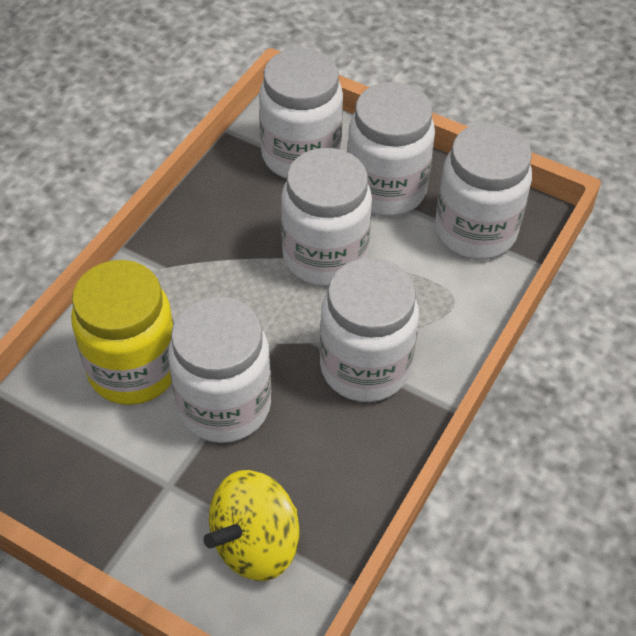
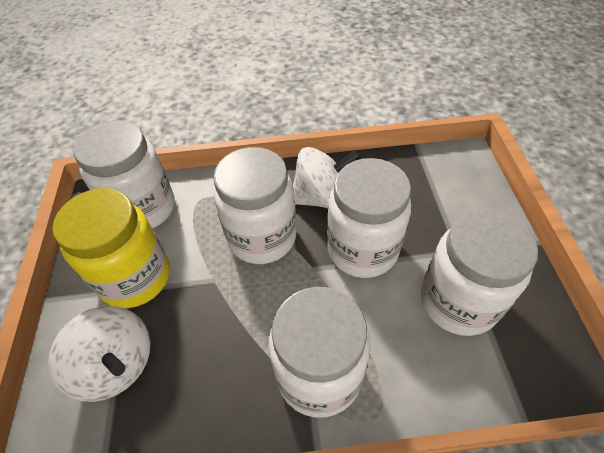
white jar: [168,297,271,443] [259,48,343,179] [281,148,372,286] [320,258,419,402] [347,82,435,216] [435,123,532,260] = 6 -> [74,120,174,228] [213,147,296,264] [268,287,371,418] [327,158,412,278] [421,210,538,336] = 5
white spinning top: none = 0 -> [48,306,151,402] [293,147,361,208] = 2
yellow spinning top: [203,470,300,581] = 1 -> none = 0

